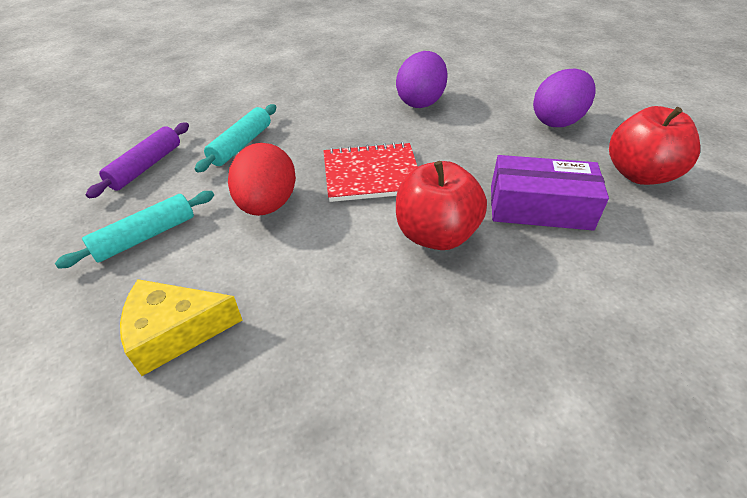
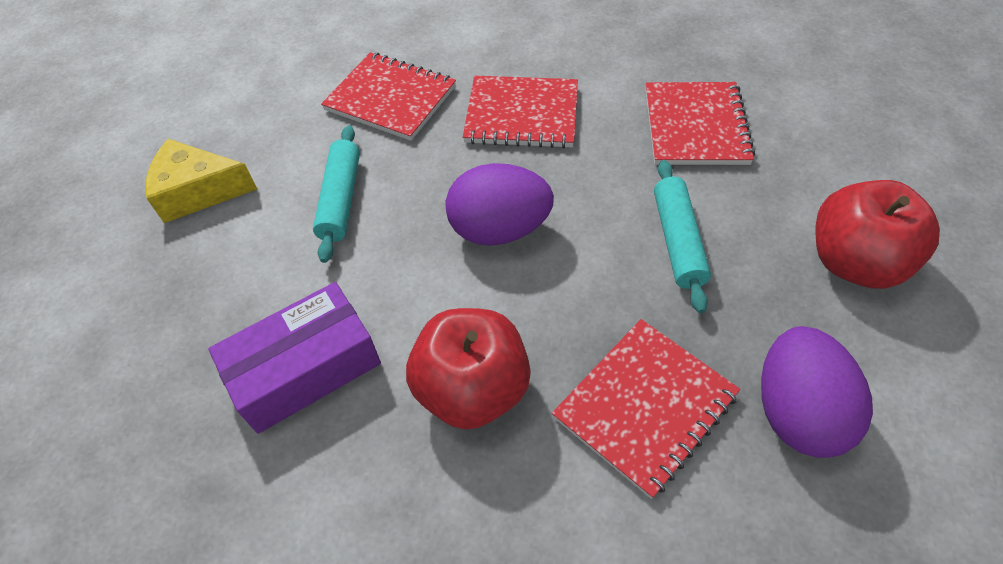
purple rolling pin: [86,122,189,198] = 1 -> none = 0
red egg: [228,143,296,216] = 1 -> none = 0
red notebook: [324,142,418,202] = 1 -> [321,52,456,141] [463,76,578,148] [552,319,740,499] [646,82,755,165] = 4

